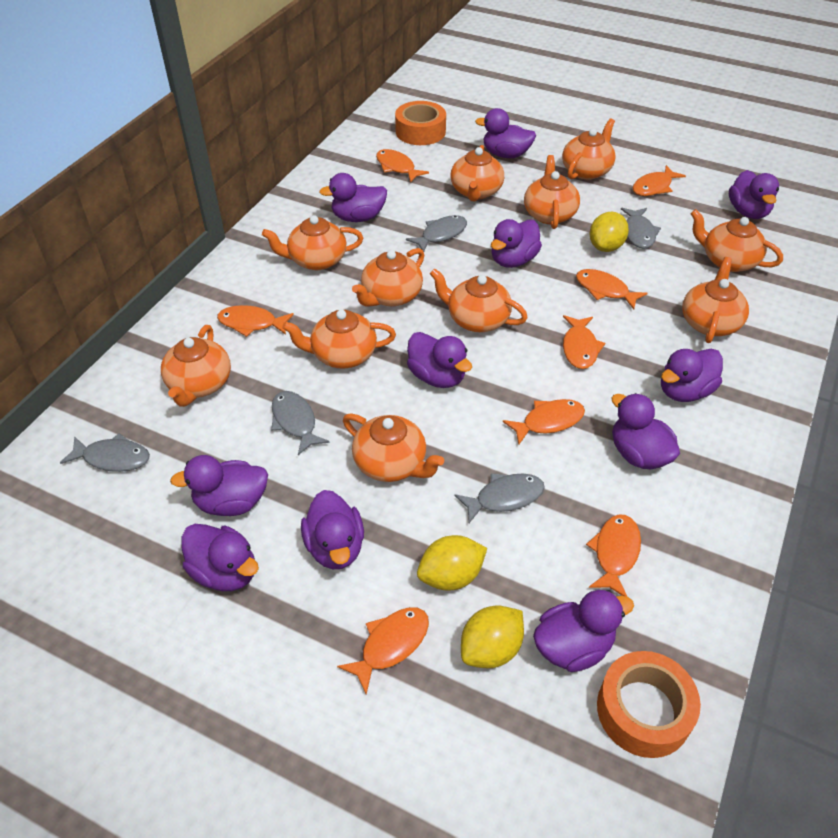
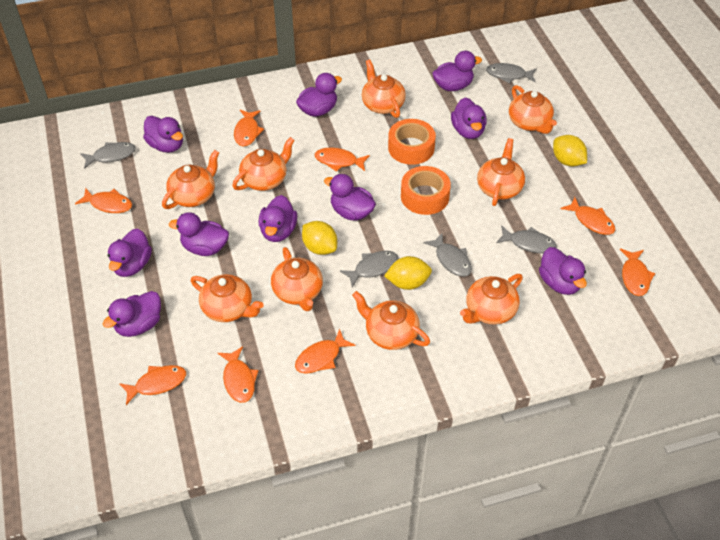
orange teapot: [161,325,231,407] [262,215,363,270] [282,310,396,368] [343,413,444,482] [352,248,424,307] [430,268,528,332] [450,145,504,201] [524,155,580,229] [562,118,616,180] [682,257,749,343] [690,209,783,272] = 11 -> [162,150,219,209] [191,274,264,322] [232,137,295,191] [271,247,323,311] [352,291,430,350] [362,59,406,118] [460,274,523,324] [477,138,525,206] [509,85,557,134] = 9
purple duck: [170,455,268,516] [181,524,259,591] [301,490,364,569] [319,173,387,222] [407,332,472,388] [475,108,536,158] [491,219,542,268] [533,590,634,672] [611,393,680,469] [661,349,723,402] [729,170,779,219] = 11 -> [103,291,161,337] [108,229,152,277] [143,116,183,153] [169,212,229,256] [259,195,297,242] [296,73,342,117] [324,174,376,221] [432,51,482,91] [451,98,487,139] [539,247,587,295] = 10

